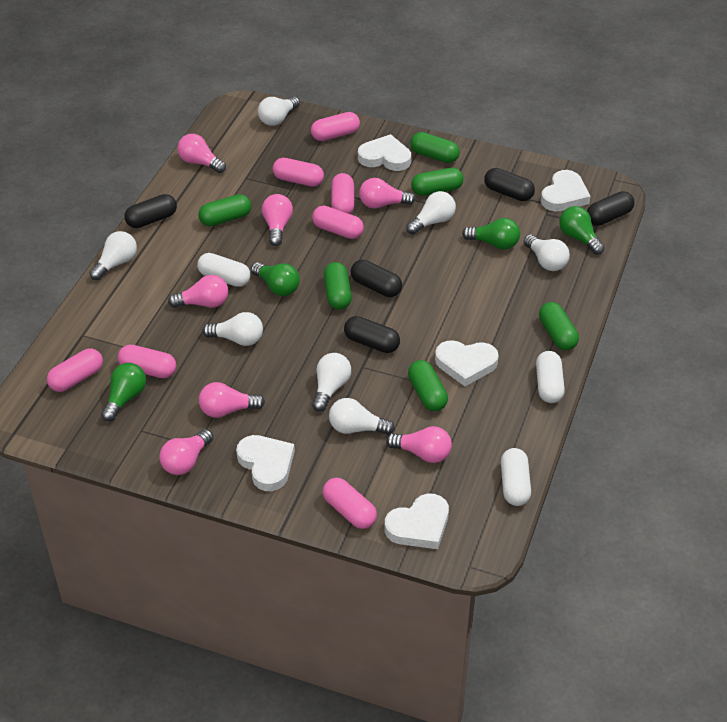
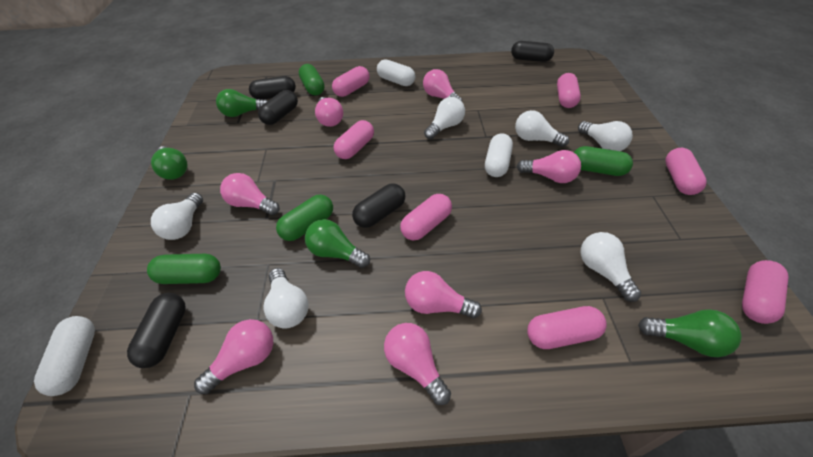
green capsule: [198,194,251,226] [324,262,352,310] [408,360,448,411] [410,132,460,163] [411,168,464,196] [539,302,579,350] = 6 -> [147,254,221,284] [276,195,333,241] [299,64,325,96] [574,146,633,176] = 4
white heart: [236,435,295,491] [358,134,411,171] [385,493,449,549] [435,340,499,386] [541,170,590,212] = 5 -> none = 0
white light bulb: [89,231,137,280] [203,312,263,346] [258,97,300,126] [312,353,351,412] [329,398,395,435] [406,191,456,235] [524,235,570,271] = 7 -> [151,193,203,240] [264,268,309,328] [424,97,465,139] [515,110,569,147] [578,121,633,151] [581,232,641,302] = 6

